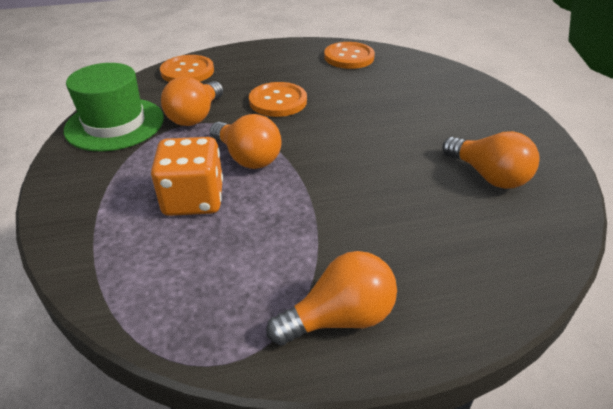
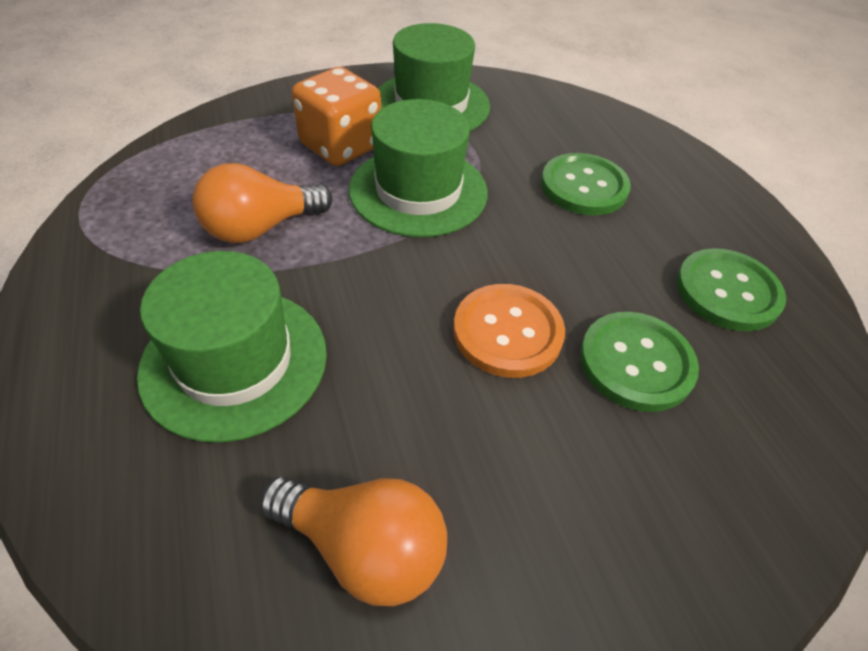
green button: none = 0 -> [541,153,631,215] [580,312,699,412] [676,248,786,331] = 3
green hat: [64,63,164,151] = 1 -> [137,251,327,443] [349,99,488,237] [378,23,490,131] = 3
orange button: [160,55,214,82] [249,82,307,117] [324,42,375,69] = 3 -> [453,284,565,378] = 1
orange light bulb: [161,77,223,126] [209,114,282,169] [266,251,397,346] [442,131,540,189] = 4 -> [193,163,332,243] [260,477,447,606] = 2

